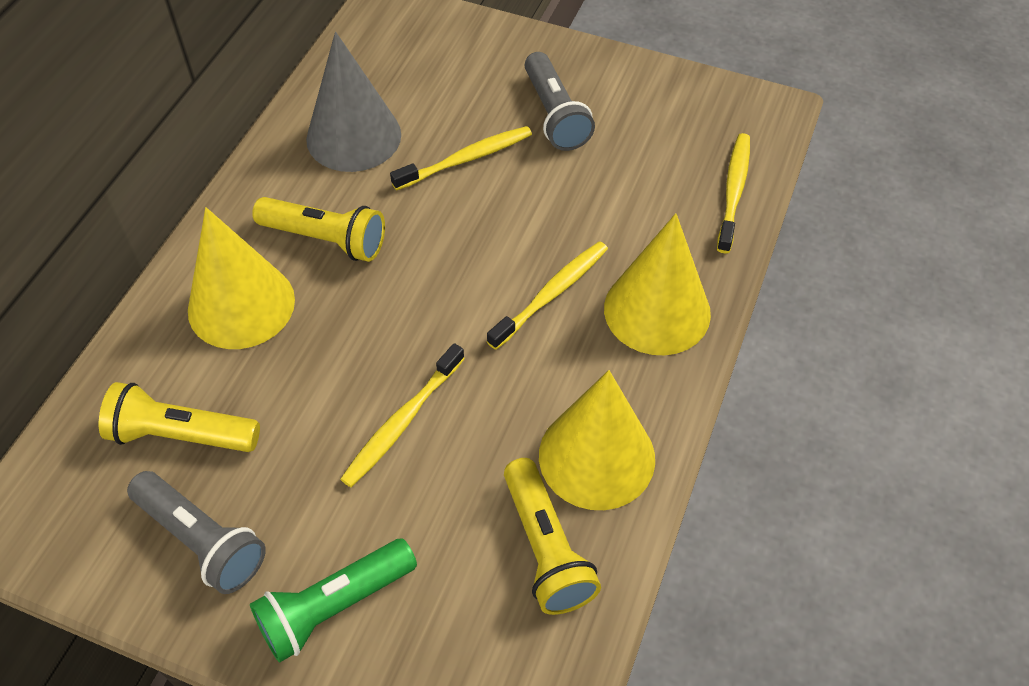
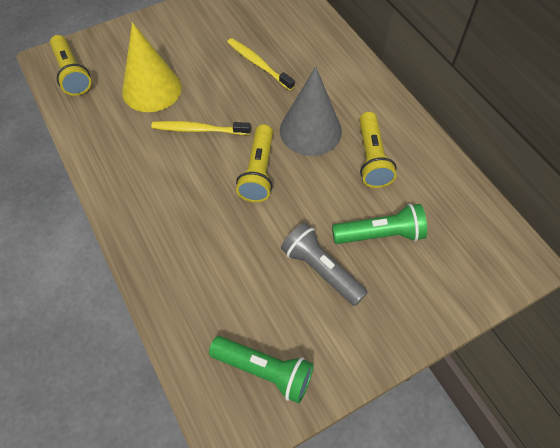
green flashlight: [250,539,417,663] = 1 -> [209,336,314,403] [332,204,427,244] = 2
grey flashlight: [127,471,266,594] [524,52,595,151] = 2 -> [281,223,368,306] = 1
yellow cone: [188,207,295,349] [539,370,655,510] [604,213,711,355] = 3 -> [122,22,182,112] = 1
yellow toothbrush: [340,343,465,487] [390,126,532,191] [487,241,608,350] [717,133,750,253] = 4 -> [151,121,251,135] [227,38,295,90] = 2

